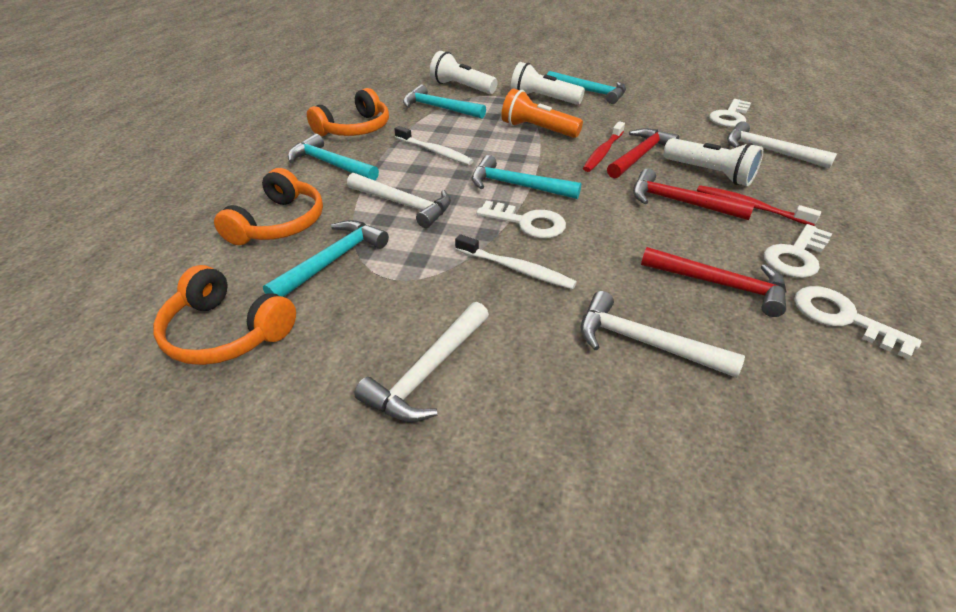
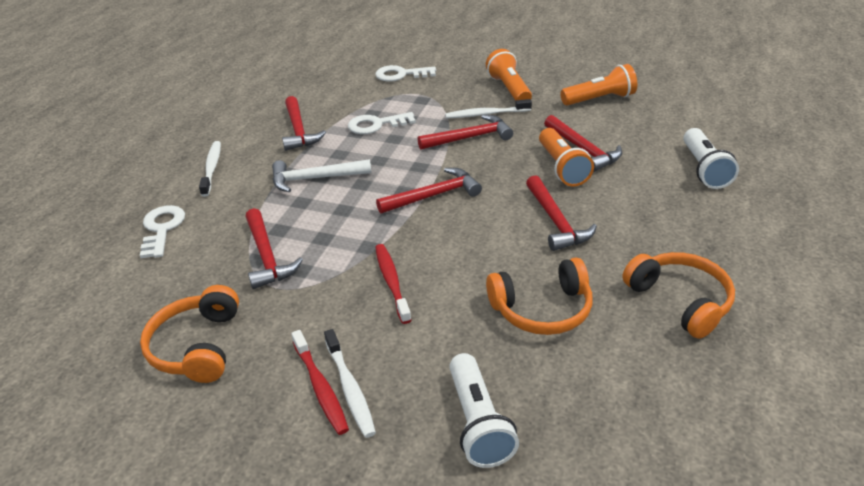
orange flashlight: [501,89,583,138] = 1 -> [486,49,532,101] [539,128,594,187] [560,64,637,106] = 3
red hammer: [607,128,679,179] [633,168,755,220] [641,247,787,317] = 3 -> [245,208,303,289] [282,96,326,151] [376,168,482,214] [417,115,513,150] [526,175,597,251] [544,115,622,172] = 6
turquoise hammer: [263,220,389,297] [288,134,379,181] [403,85,486,118] [472,155,581,199] [547,71,626,104] = 5 -> none = 0
white flashlight: [430,51,498,94] [511,62,585,105] [663,138,763,186] = 3 -> [449,353,519,468] [683,128,739,189] = 2
white hammer: [347,173,451,228] [354,302,489,422] [581,291,745,378] [727,121,837,169] = 4 -> [272,159,372,192] = 1
white key: [476,201,566,238] [709,99,751,127] [764,224,832,278] [794,286,922,359] = 4 -> [140,205,185,258] [348,112,416,134] [375,65,436,82] = 3
white toothbrush: [394,126,474,165] [455,234,577,289] = 2 -> [199,141,221,197] [324,329,376,438] [445,99,532,119] = 3

